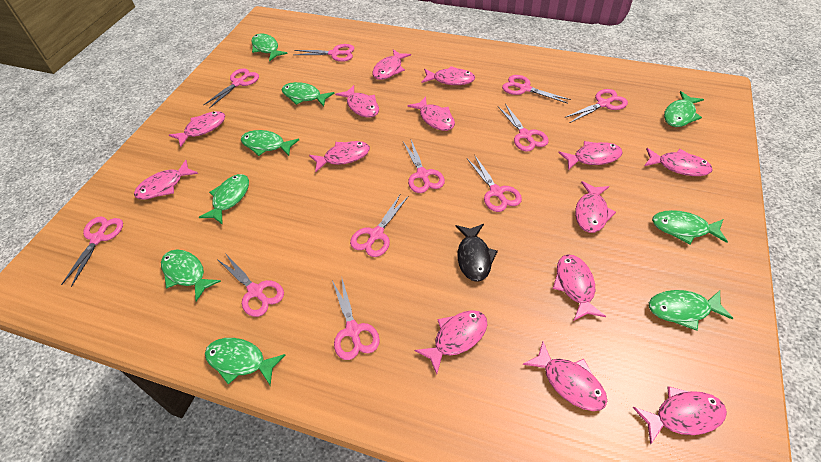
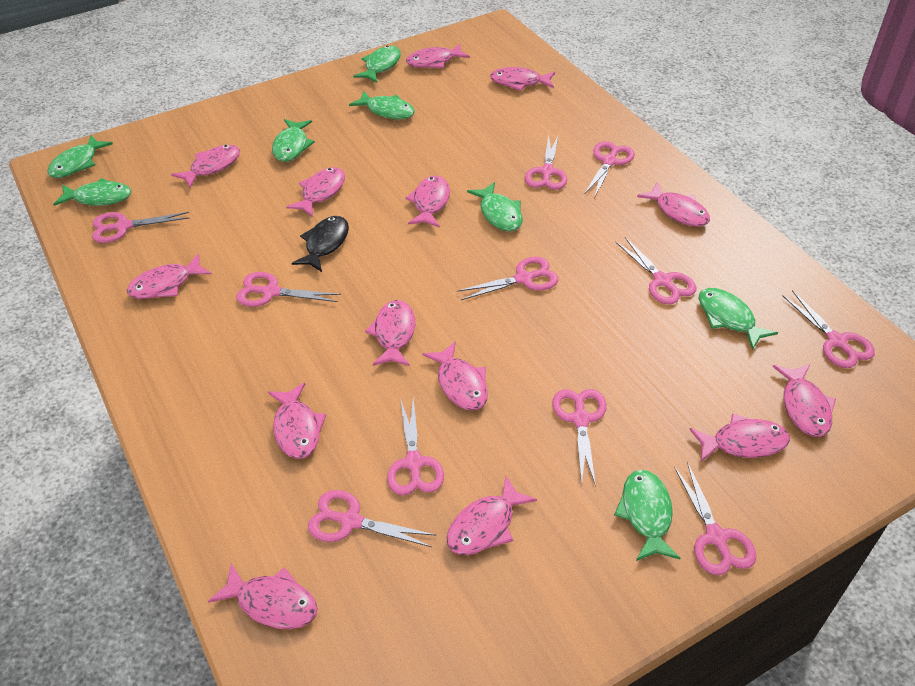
green fish: [161,250,221,301] [199,174,249,225] [205,338,285,386] [241,130,299,156] [251,34,288,62] [282,82,335,107] [649,290,733,331] [652,210,728,245] [664,91,704,127] = 9 -> [47,135,113,178] [53,178,131,206] [272,119,314,162] [349,91,415,119] [354,46,401,83] [467,182,523,231] [614,470,680,561] [698,288,778,350] = 8

